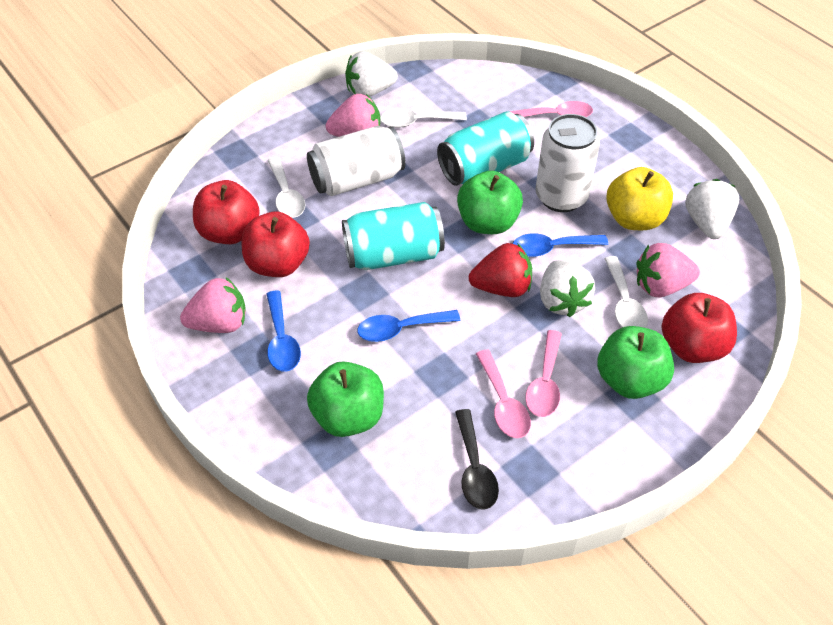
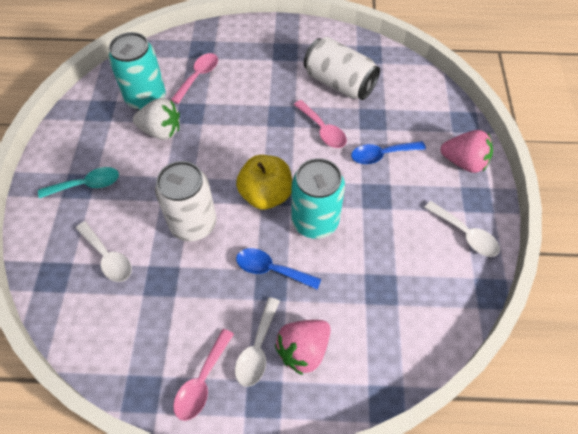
black spoon: [455,409,499,510] = 1 -> none = 0
blue spoon: [266,291,301,371] [358,310,460,342] [513,233,608,257] = 3 -> [236,248,321,290] [351,141,426,164] = 2
green apple: [307,361,384,437] [457,171,523,234] [597,326,674,399] = 3 -> none = 0
pink strawberry: [180,278,246,333] [326,94,380,137] [637,243,700,297] = 3 -> [275,320,331,375] [440,130,493,173] = 2
red apple: [193,180,260,244] [241,211,310,277] [662,293,737,363] = 3 -> none = 0
red strawberry: [469,243,532,297] = 1 -> none = 0
turquoise spoon: none = 0 -> [38,167,119,198] = 1
white strawberry: [345,51,398,96] [540,260,595,317] [685,179,739,239] = 3 -> [133,98,180,140] = 1

